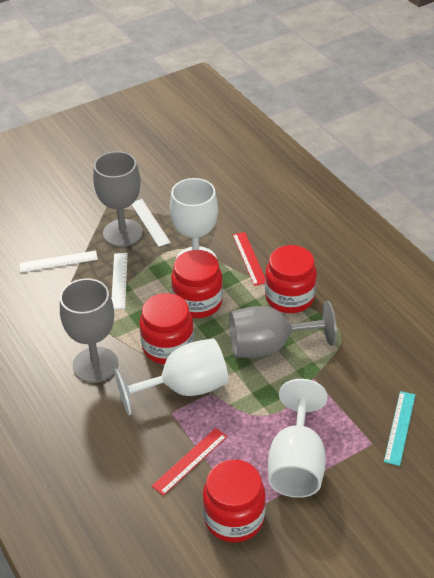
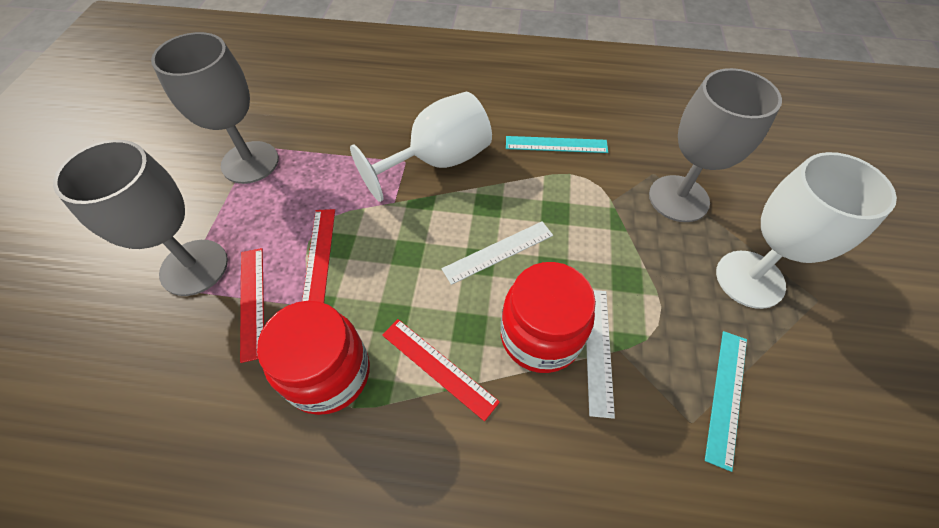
red jar: [139,293,194,364] [171,250,223,318] [203,459,266,543] [265,245,317,313] = 4 -> [257,301,370,415] [501,262,596,373] = 2
red ruler: [152,428,227,496] [233,232,265,286] = 2 -> [240,248,264,363] [302,209,335,303] [382,319,500,421] = 3
turquoise ruler: [384,391,415,466] = 1 -> [506,136,608,153] [705,331,747,472] = 2
white goblet: [114,338,228,415] [170,178,218,259] [268,379,328,498] = 3 -> [350,92,492,202] [716,152,897,309] = 2
white ruler: [19,250,98,272] [112,253,128,309] [132,199,171,247] = 3 -> [442,221,553,285] [586,290,615,419] = 2

